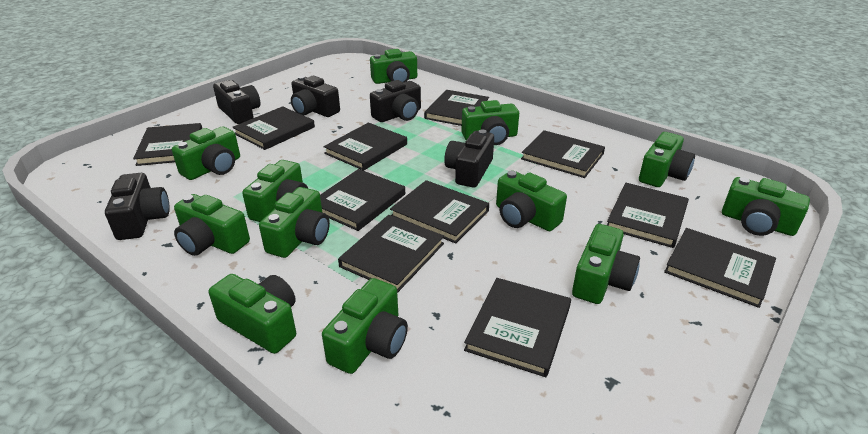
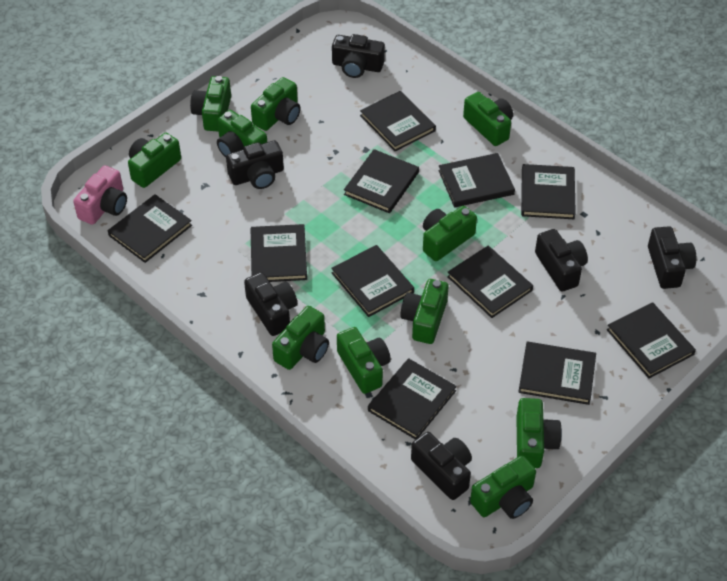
black camera: [105,173,170,240] [213,80,260,124] [291,76,340,117] [370,80,421,122] [444,129,494,188] = 5 -> [226,140,284,189] [244,272,297,336] [332,34,385,78] [411,432,472,500] [535,229,588,291] [648,226,696,289] = 6
green camera: [172,127,240,180] [174,194,250,256] [209,274,296,354] [242,160,308,222] [259,187,330,258] [322,278,408,374] [370,49,417,84] [461,100,519,145] [496,170,567,231] [572,224,640,304] [639,132,695,187] [722,177,810,236] = 12 -> [128,133,181,188] [190,76,231,132] [217,110,267,157] [251,77,301,131] [272,306,329,370] [337,327,391,394] [400,279,449,344] [423,206,477,261] [463,92,513,146] [470,455,536,519] [516,398,562,468] = 11
pink camera: none = 0 -> [73,165,127,225] = 1

